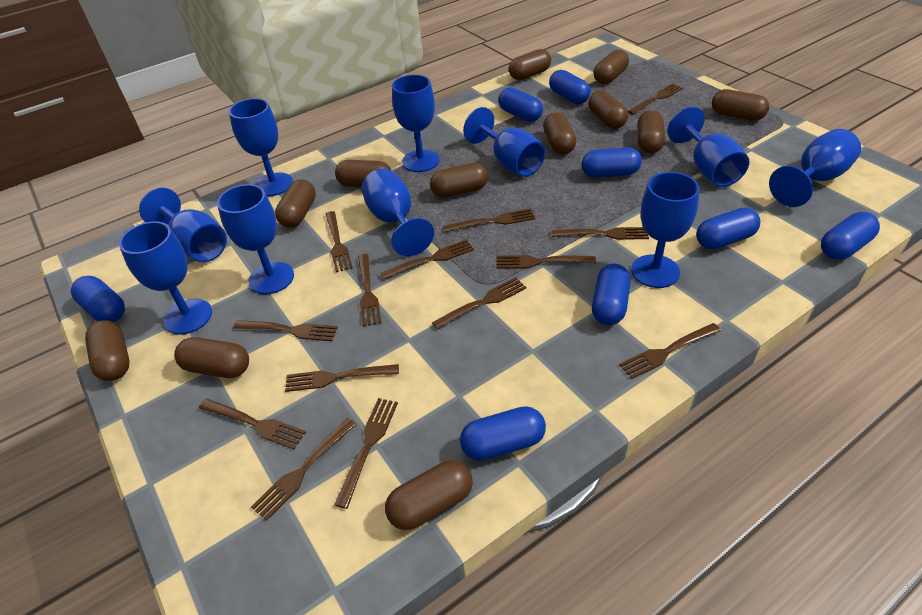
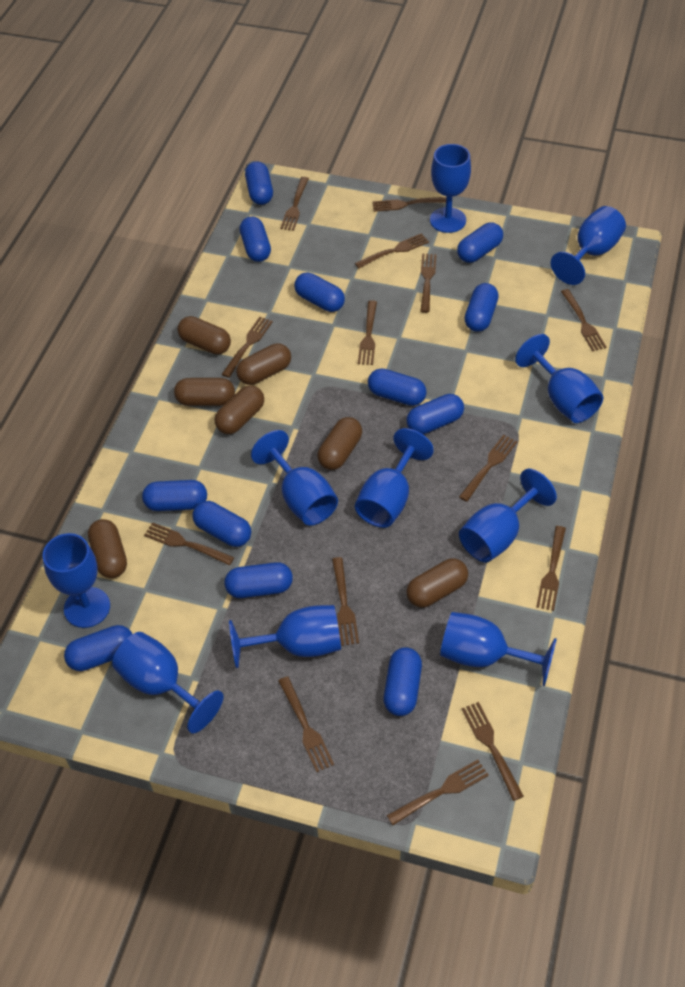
blue capsule: [71,276,125,322] [460,406,546,461] [499,88,543,122] [549,70,591,104] [581,147,642,178] [592,264,631,325] [696,207,760,249] [821,212,880,260] = 8 -> [64,625,132,671] [142,480,207,511] [192,501,251,547] [224,562,293,598] [240,216,271,262] [245,161,273,205] [294,272,345,312] [368,368,427,406] [384,647,422,716] [407,394,464,434] [457,222,503,263] [464,283,499,332] = 12
brown capsule: [85,320,129,381] [174,337,249,378] [275,179,316,228] [335,160,391,187] [385,460,473,530] [430,163,488,198] [509,49,551,80] [543,112,576,154] [588,90,628,129] [594,50,629,84] [637,110,665,154] [712,89,769,121] = 12 -> [88,519,127,578] [174,378,235,406] [177,316,231,354] [215,385,264,434] [236,343,291,385] [318,417,362,470] [406,558,468,608] = 7

